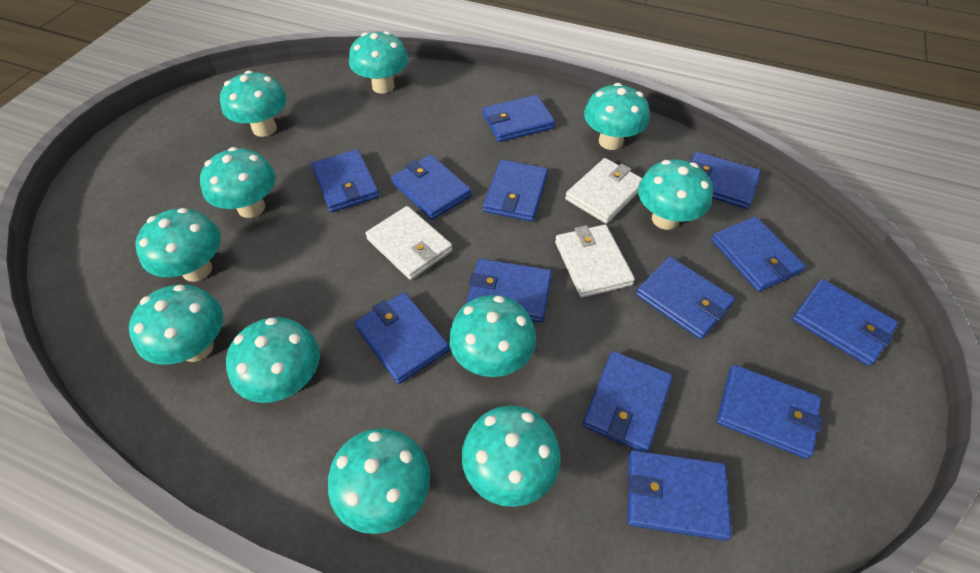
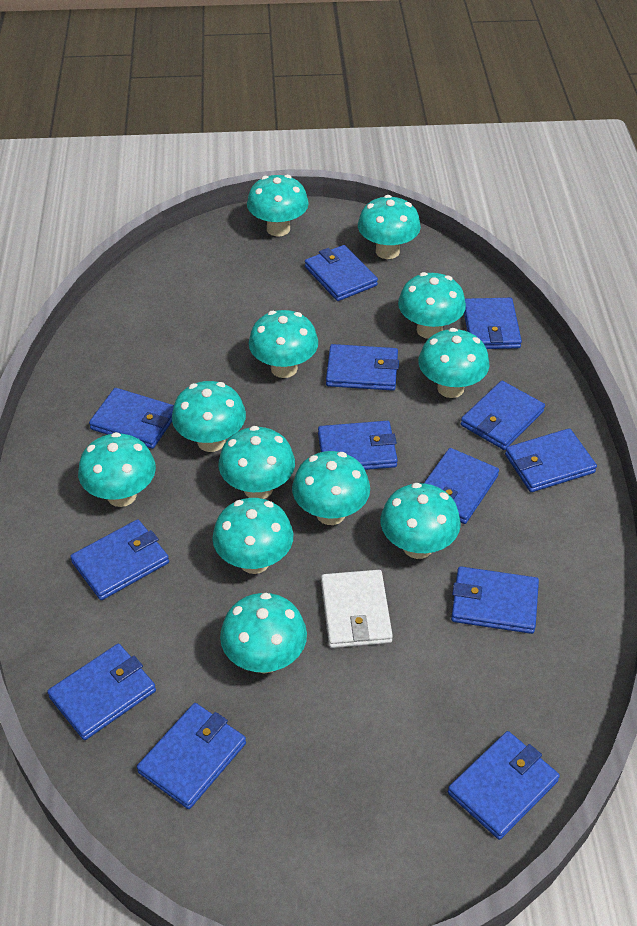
turquoise mushroom: [129,284,223,365] [135,208,221,282] [200,147,276,218] [220,70,287,137] [226,317,320,403] [328,428,430,534] [349,31,409,94] [449,295,536,377] [461,405,561,507] [584,83,650,150] [638,159,713,230] = 11 -> [78,432,156,507] [172,381,246,452] [212,498,293,574] [219,426,295,499] [220,593,307,674] [247,175,309,236] [249,310,318,378] [292,451,370,525] [358,195,421,259] [381,483,461,559] [398,272,466,339] [418,328,489,398] = 12
white wallet: [365,206,453,280] [555,224,635,298] [565,158,642,224] = 3 -> [321,570,393,648] = 1

